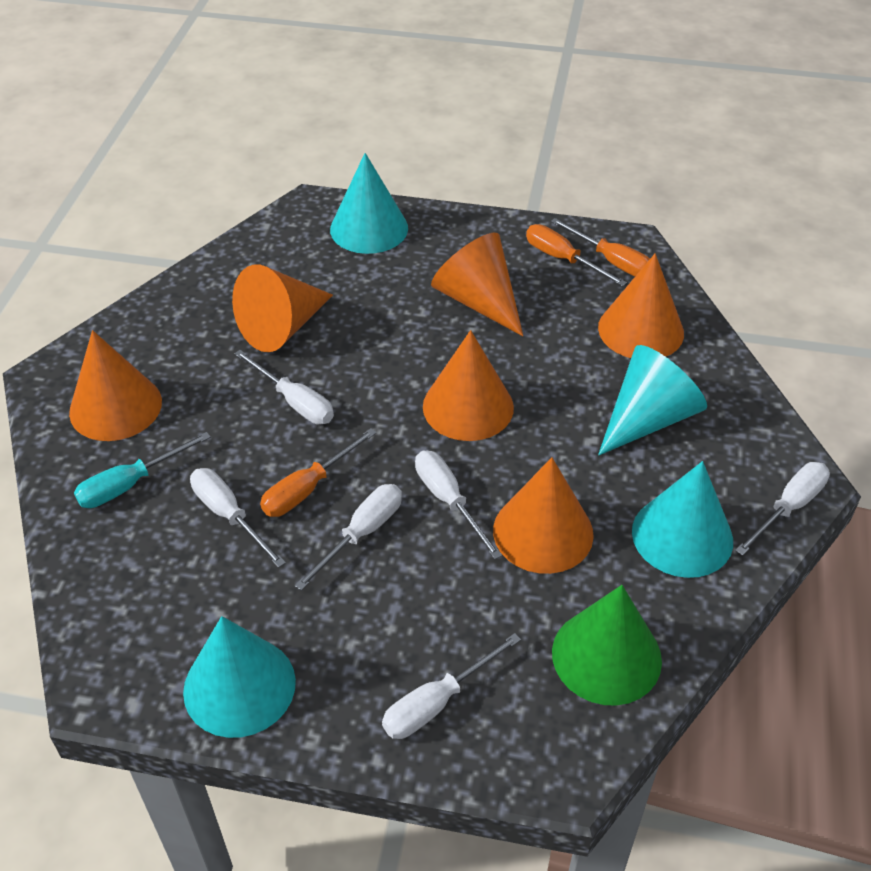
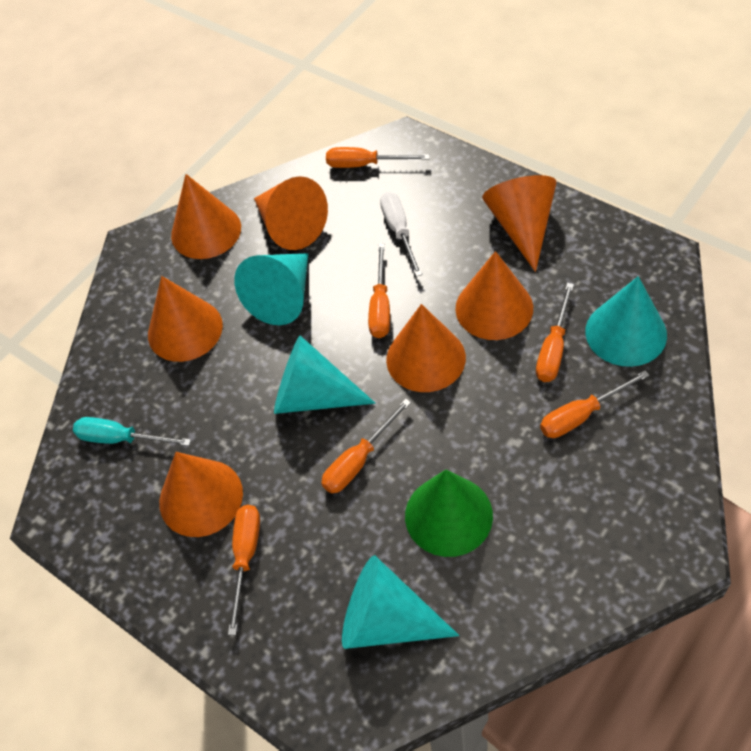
orange cone: [69,330,162,441] [232,264,333,352] [423,330,514,441] [431,233,523,336] [493,457,594,574] [598,253,684,358] = 6 -> [148,276,223,362] [159,452,243,537] [171,174,241,259] [254,176,328,250] [386,304,466,392] [455,251,533,340] [482,175,557,272] = 7
orange screwdriver: [260,428,376,517] [526,224,627,287] [551,218,650,276] = 3 -> [228,505,260,635] [321,399,411,493] [326,147,430,168] [368,244,390,338] [536,283,574,382] [540,371,650,438] = 6
white screwdriver: [190,468,286,568] [234,350,334,425] [294,484,402,591] [382,633,521,739] [415,451,502,559] [735,462,830,556] = 6 -> [380,192,422,277] = 1

